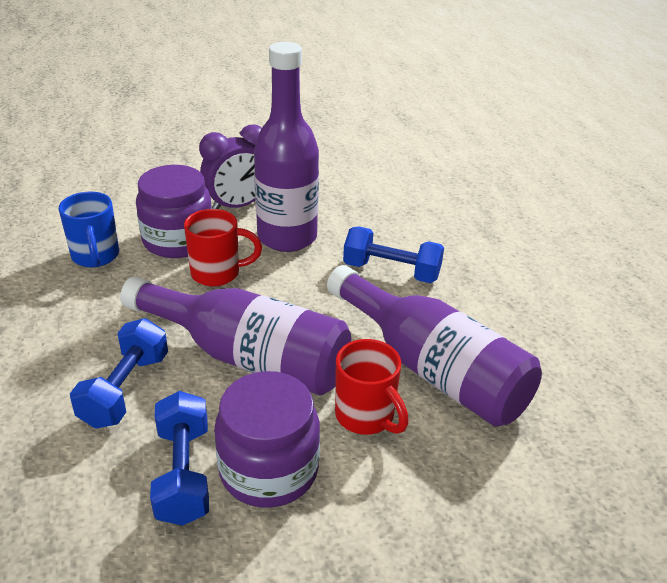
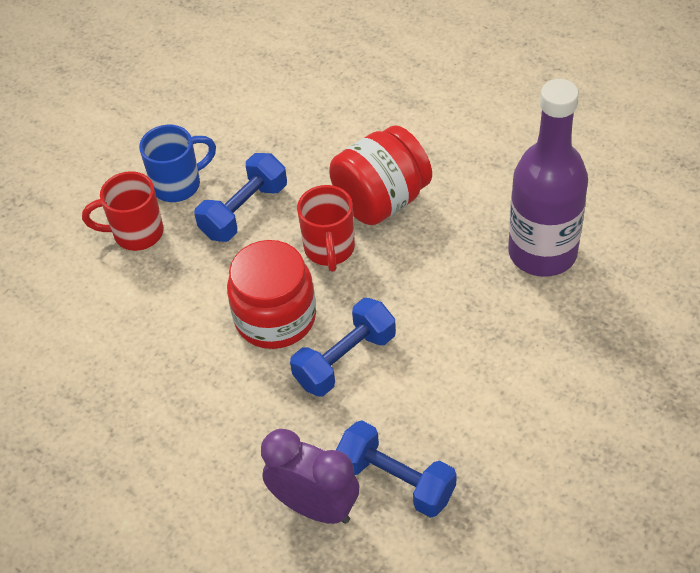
purple bottle: [120,276,351,395] [254,42,319,252] [327,265,542,427] = 3 -> [508,79,588,277] = 1
purple jar: [136,165,212,258] [214,371,320,507] = 2 -> none = 0
red jar: none = 0 -> [227,240,316,349] [329,125,432,225] = 2

